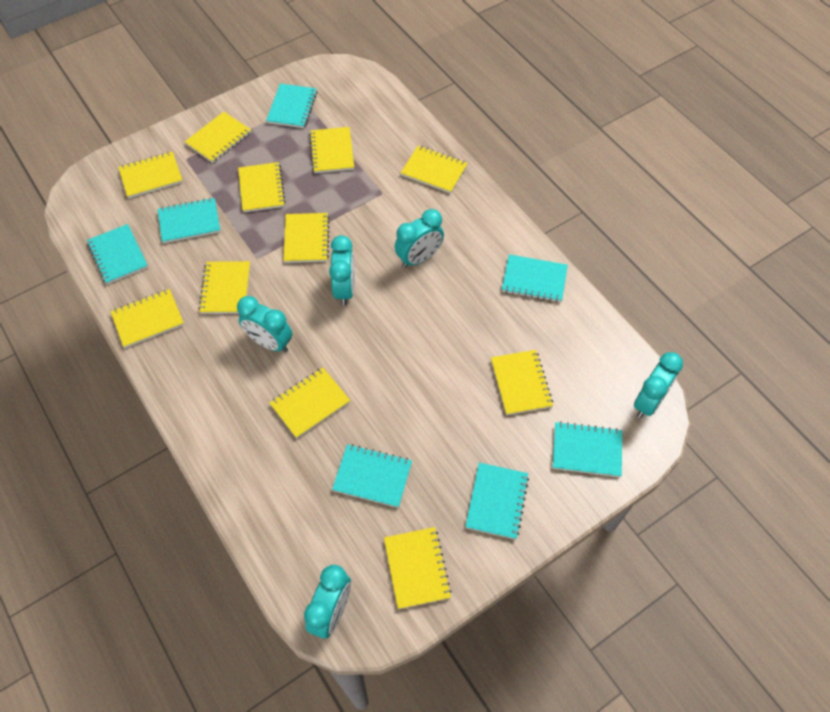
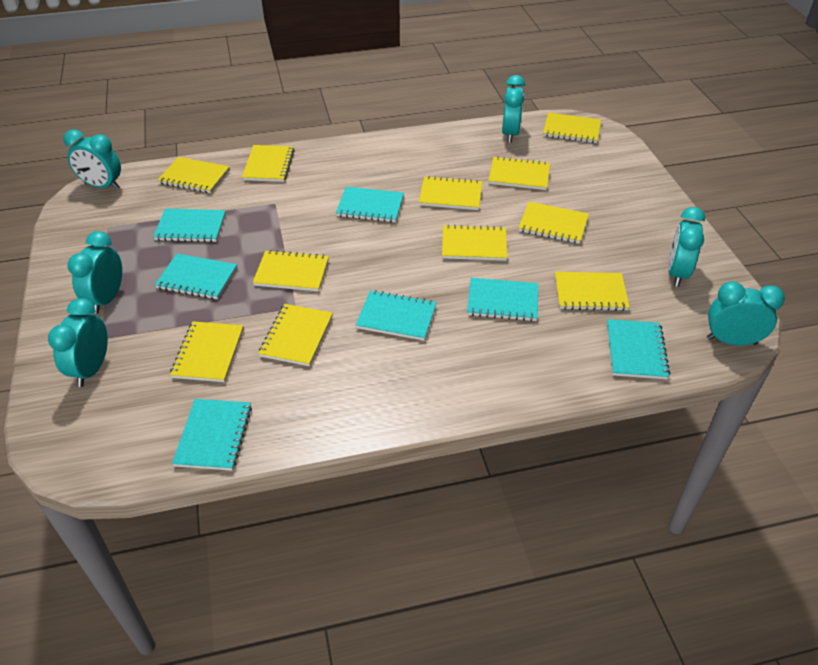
turquoise clock: [237,296,292,352] [304,565,351,639] [329,235,355,306] [395,209,444,268] [634,352,683,418] = 5 -> [48,298,108,387] [63,129,121,190] [67,231,122,314] [502,75,525,143] [668,207,705,287] [707,281,785,346] = 6

